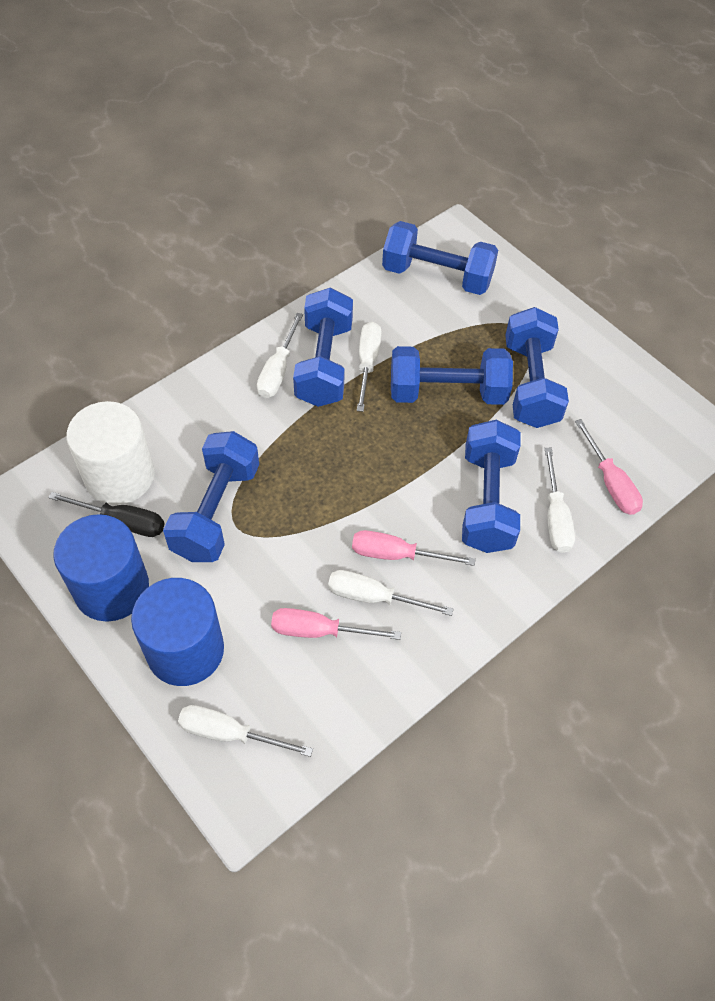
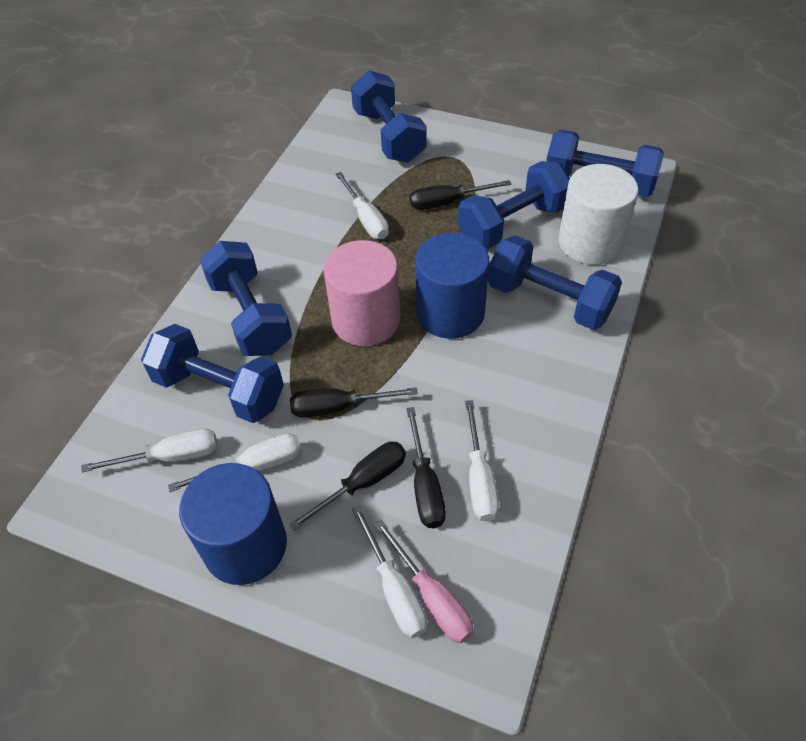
black screwdriver: [49,492,165,537] = 1 -> [289,441,406,531] [290,387,418,417] [406,407,446,528] [410,180,511,210] = 4
pink cylinder: none = 0 -> [323,240,400,346] = 1
pink screwdriver: [271,608,401,640] [352,530,476,566] [575,419,643,515] = 3 -> [375,519,474,644] = 1

